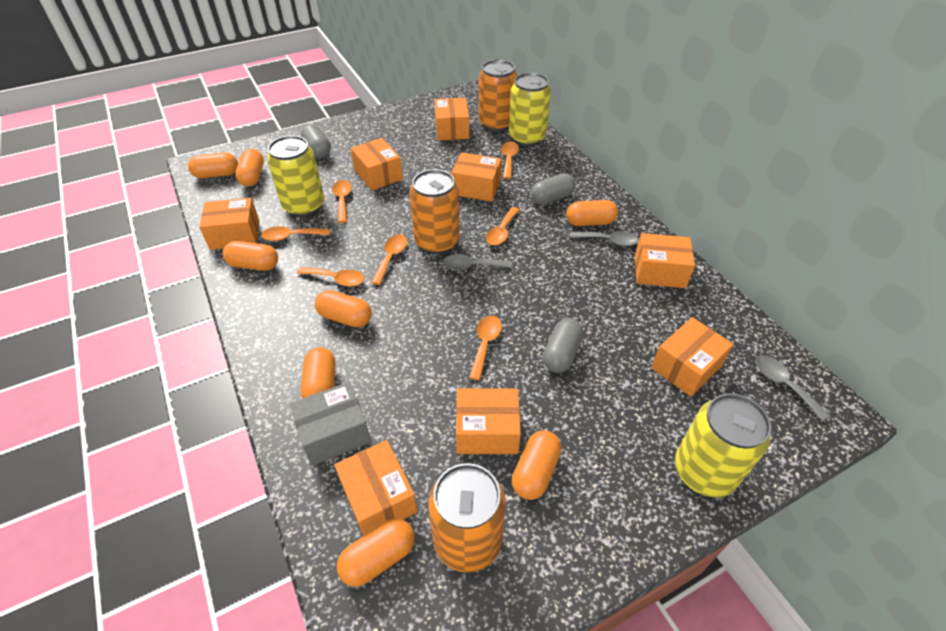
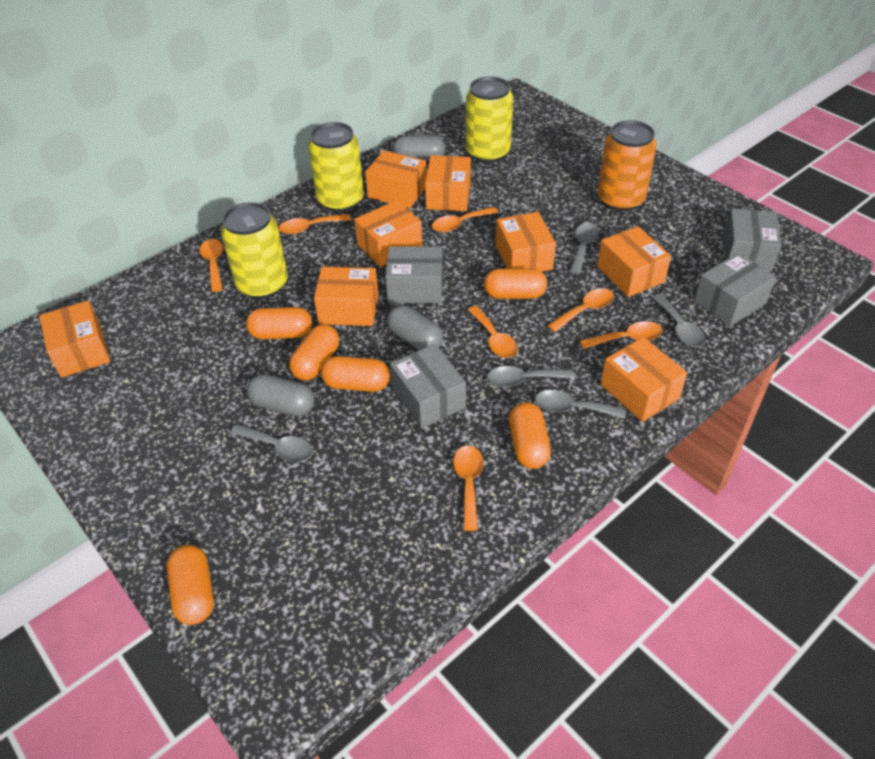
grey box: [290,382,371,466] = 1 -> [385,247,443,303] [390,344,466,429] [694,253,776,326] [723,208,782,272] = 4
grey spoon: [443,254,513,270] [570,231,639,246] [756,355,830,421] = 3 -> [230,424,313,462] [487,366,575,387] [535,390,626,419] [570,223,599,275] [652,294,705,347] = 5
orange can: [409,169,460,254] [428,463,506,573] [479,59,517,132] = 3 -> [598,120,657,212] = 1
orange capsule: [188,152,238,179] [223,241,278,271] [235,149,264,186] [301,347,336,399] [315,290,372,327] [337,518,415,587] [512,430,561,500] [566,200,618,226] = 8 -> [167,545,214,625] [246,307,312,339] [289,324,339,380] [321,356,390,392] [484,269,547,299] [509,402,551,469] = 6

